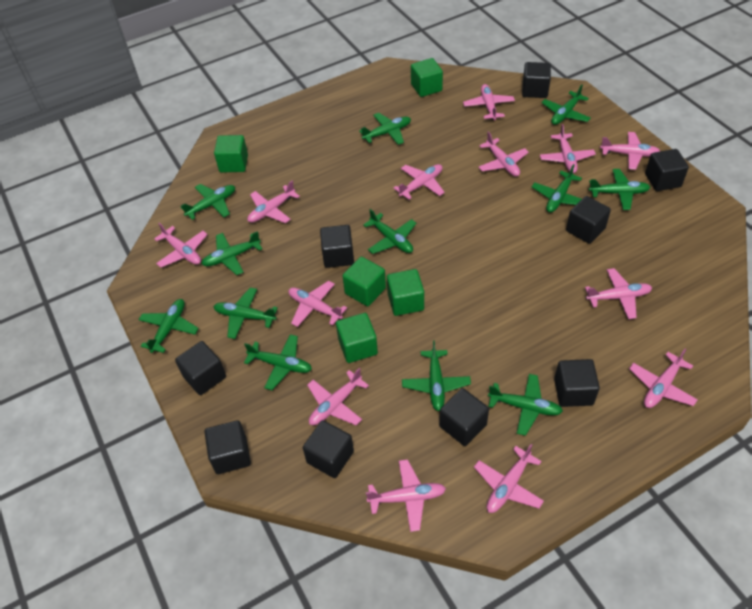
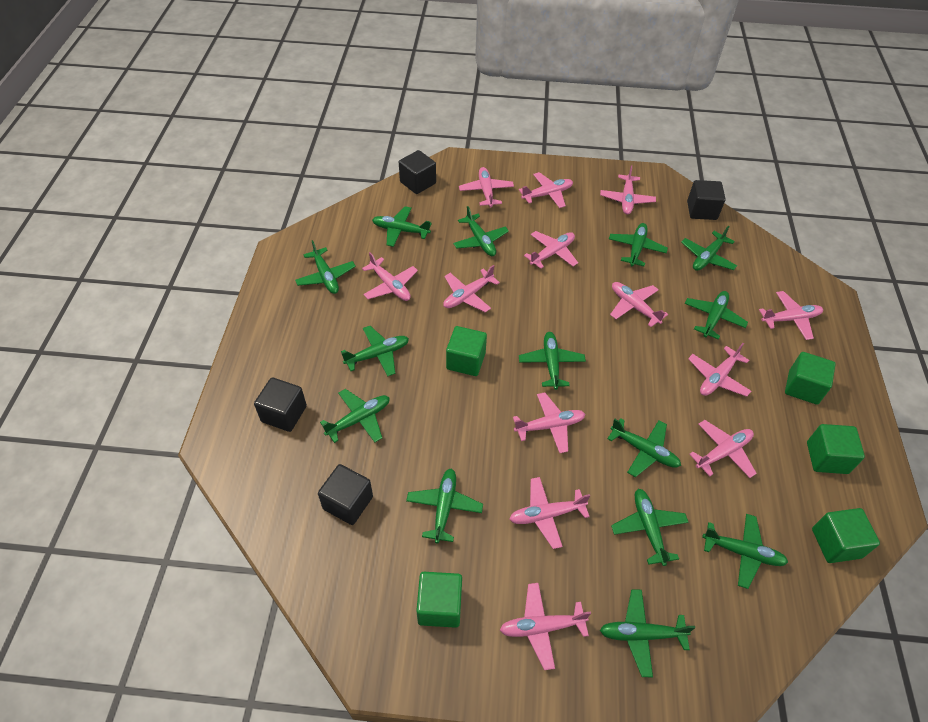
black cube: [175,341,226,395] [205,420,251,474] [303,420,354,478] [320,225,354,268] [439,388,489,446] [522,62,551,98] [554,359,600,407] [566,196,611,244] [645,149,689,191] = 9 -> [254,377,307,432] [318,464,373,525] [399,150,436,194] [687,180,726,220] = 4
green plane: [138,299,199,353] [181,184,235,220] [201,231,262,275] [213,288,278,339] [244,334,312,390] [359,113,411,145] [363,209,417,254] [402,341,471,411] [488,374,563,436] [532,164,582,213] [541,85,591,125] [589,169,650,210] = 12 -> [295,240,356,294] [320,389,390,443] [341,326,409,376] [372,206,432,247] [406,469,483,544] [453,206,509,256] [519,332,586,390] [600,589,695,677] [607,418,681,477] [609,223,668,266] [611,489,688,566] [681,225,738,271] [685,291,748,340] [702,514,788,589] = 14

